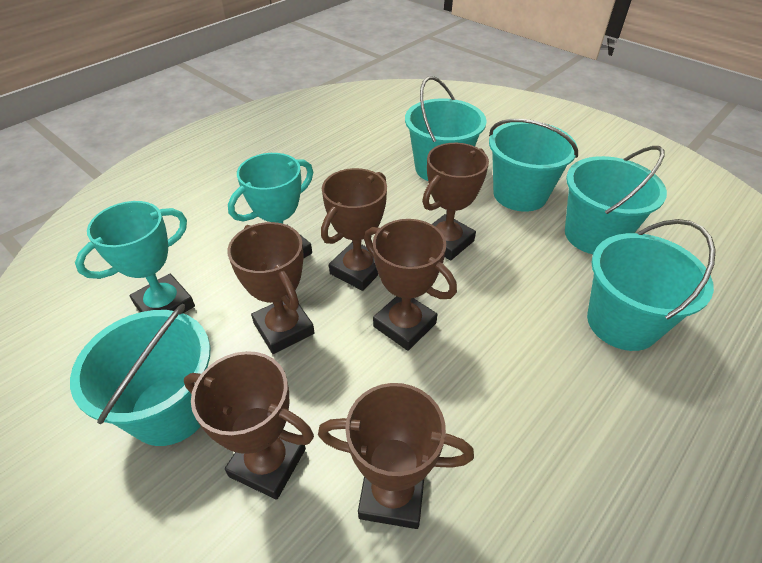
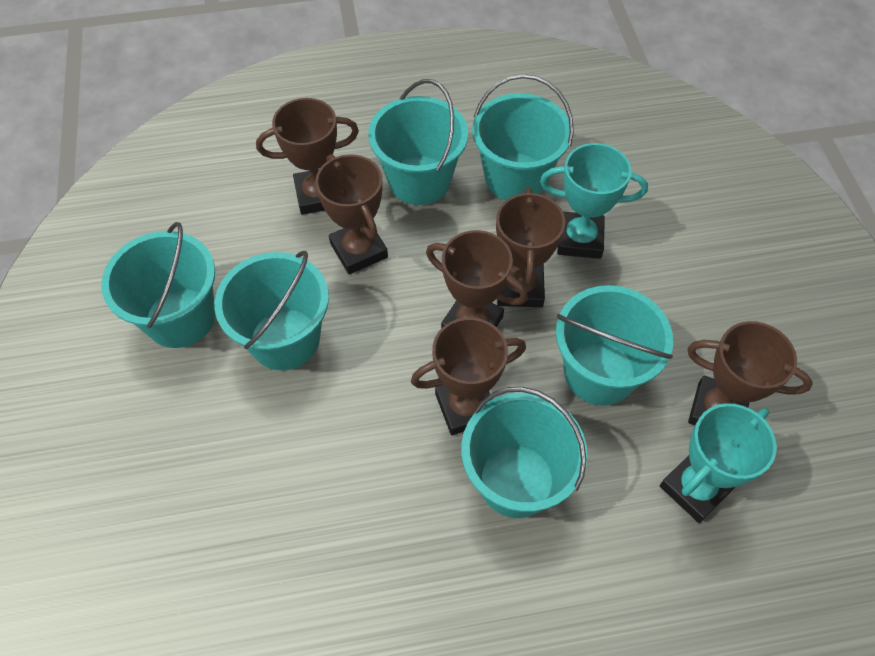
turquoise bucket: [70,304,210,446] [405,76,487,181] [489,119,578,212] [565,146,667,254] [587,219,716,351] = 5 -> [101,222,215,348] [215,251,329,370] [368,79,468,205] [461,387,587,518] [472,74,574,200] [556,285,673,406] = 6

